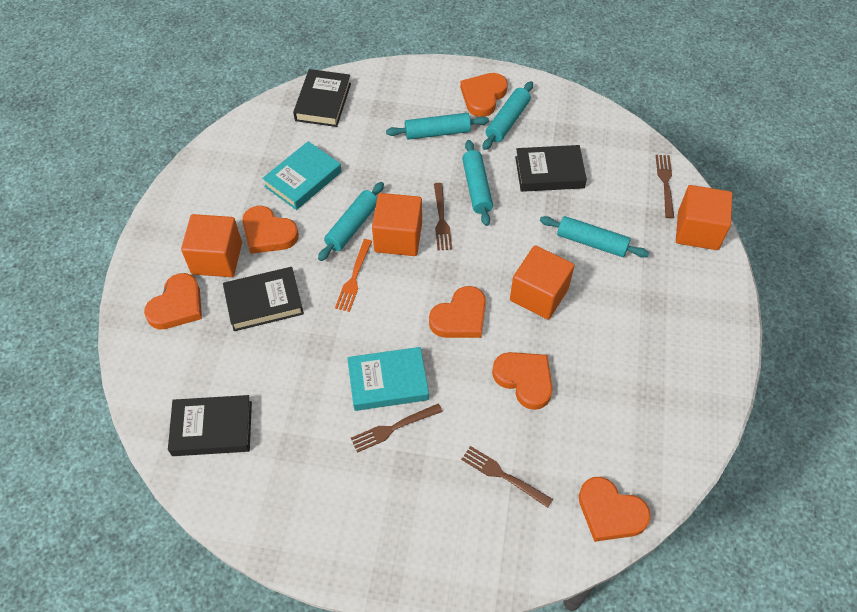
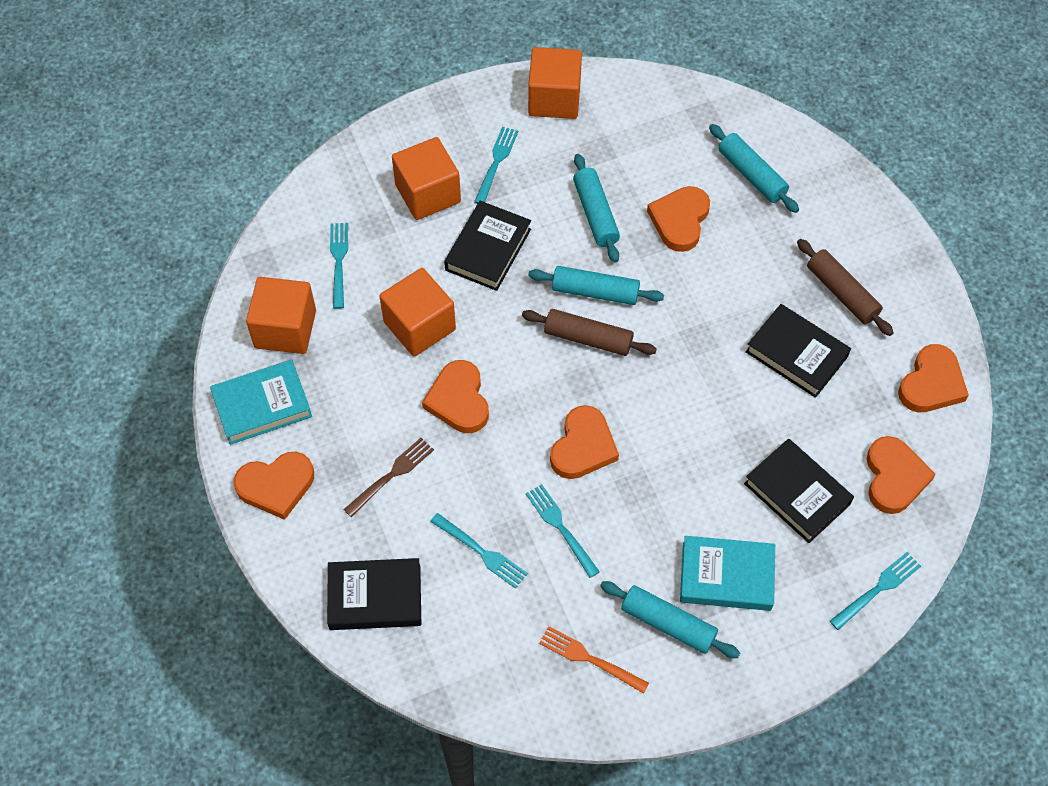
brown fork: [351,403,443,453] [434,183,452,250] [461,446,553,508] [656,155,674,218] = 4 -> [343,438,434,517] = 1
brown rolling pin: none = 0 -> [522,309,657,356] [797,239,894,336] = 2
turquoise fork: none = 0 -> [330,223,348,309] [430,513,528,589] [474,127,518,204] [526,484,600,578] [830,552,921,630] = 5
turquoise rolling pin: [318,182,384,261] [386,113,489,140] [462,140,493,226] [483,81,533,150] [540,216,649,257] = 5 -> [528,266,664,305] [573,154,620,262] [600,581,740,658] [709,124,799,213] = 4

